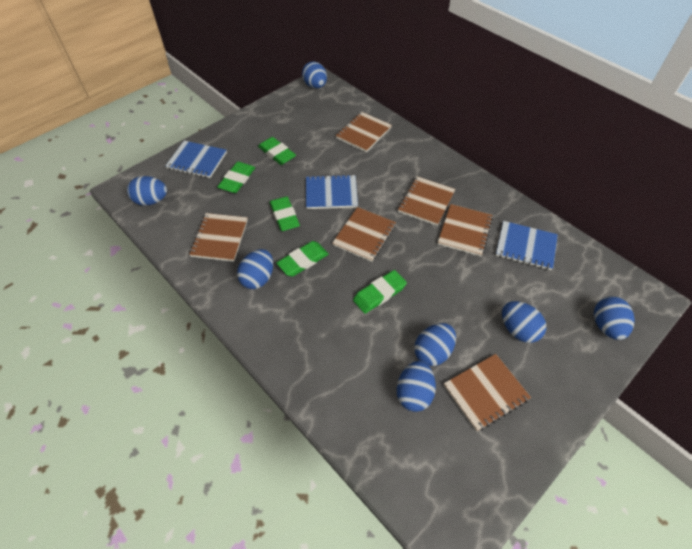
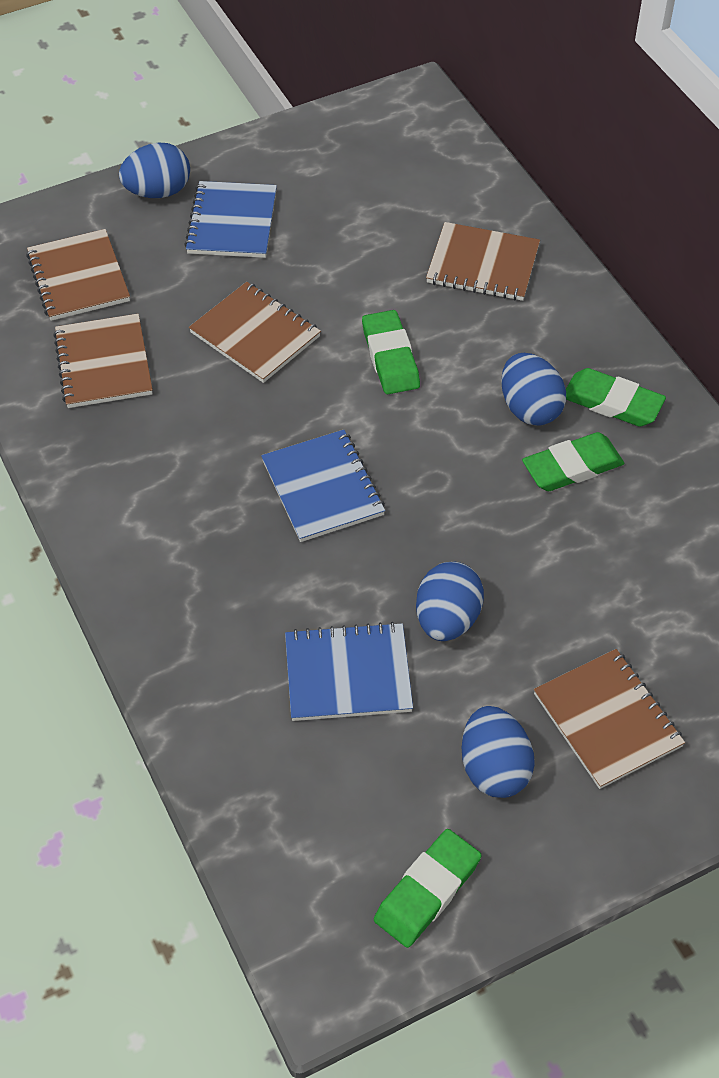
blue egg: [127,176,167,206] [237,249,273,289] [302,61,327,89] [397,361,436,412] [414,323,456,366] [502,301,546,343] [594,296,635,340] = 7 -> [119,143,190,198] [416,562,484,641] [462,706,535,798] [501,353,566,426] = 4
brown notebook: [189,213,248,262] [332,207,396,262] [335,112,392,153] [398,176,455,226] [438,204,493,256] [444,354,531,431] = 6 -> [26,229,130,321] [53,314,153,408] [189,282,321,383] [426,222,540,301] [534,649,685,789] = 5
green eraser: [217,162,255,193] [258,137,296,165] [270,197,300,231] [276,241,329,276] [353,270,407,314] = 5 -> [362,310,420,394] [374,829,481,948] [522,432,624,491] [566,368,666,427] = 4

